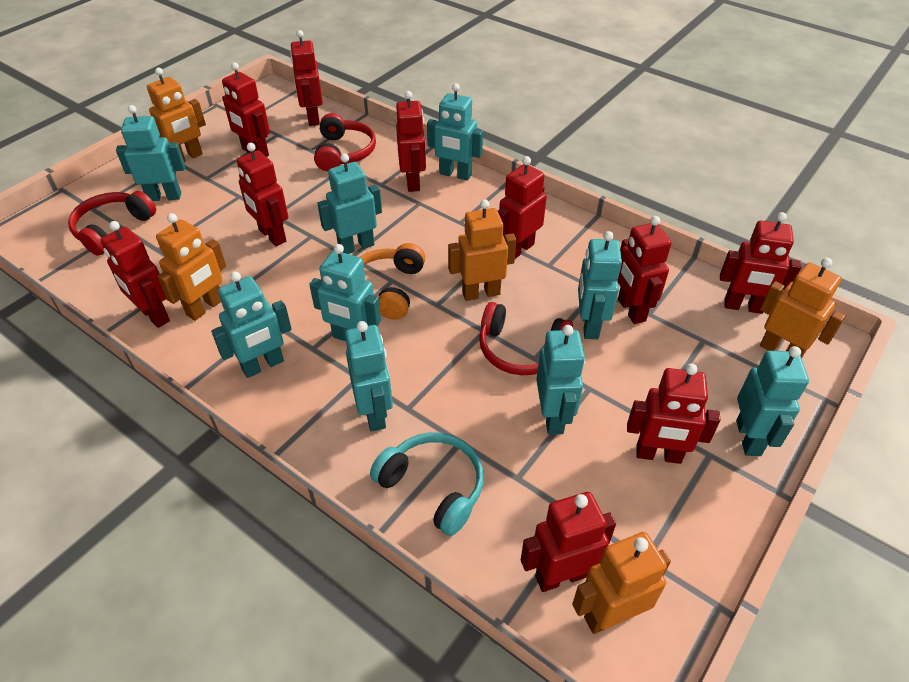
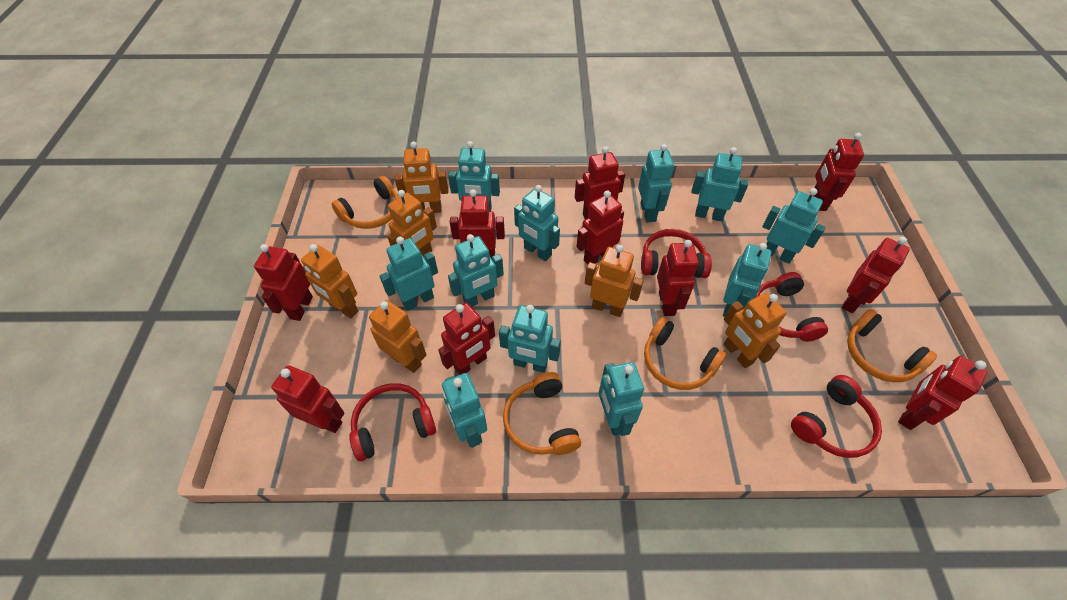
orange headphones: [360,243,426,320] = 1 -> [332,176,399,229] [503,372,581,455] [644,317,726,390] [847,309,937,382] = 4
orange robot: [147,68,206,162] [156,213,226,321] [448,199,516,301] [572,532,671,634] [760,258,846,358] = 5 -> [301,244,358,319] [369,300,426,373] [387,190,437,256] [395,142,448,213] [585,245,644,317] [724,293,786,368] = 6
red headphones: [68,191,156,256] [314,113,376,171] [479,302,573,375] = 3 -> [349,383,436,461] [641,229,712,278] [755,272,828,342] [791,375,882,458] = 4
turquoise headphones: [370,432,484,536] = 1 -> none = 0
turquoise robot: [116,105,185,201] [211,271,292,378] [309,244,381,341] [317,153,382,254] [345,321,393,432] [427,83,483,181] [536,325,585,435] [578,231,622,339] [736,346,809,456] = 9 -> [380,237,438,311] [442,373,487,448] [448,141,500,211] [448,234,504,307] [499,305,561,373] [514,185,560,261] [599,362,644,436] [638,144,674,222] [691,147,749,221] [723,243,771,317] [762,188,826,264] = 11

